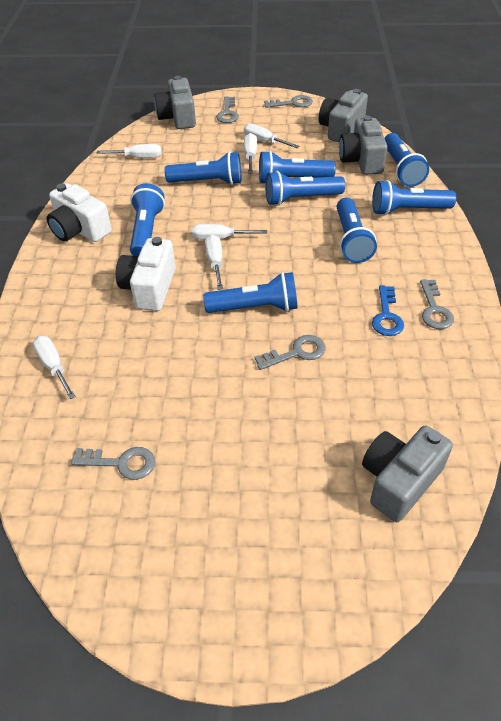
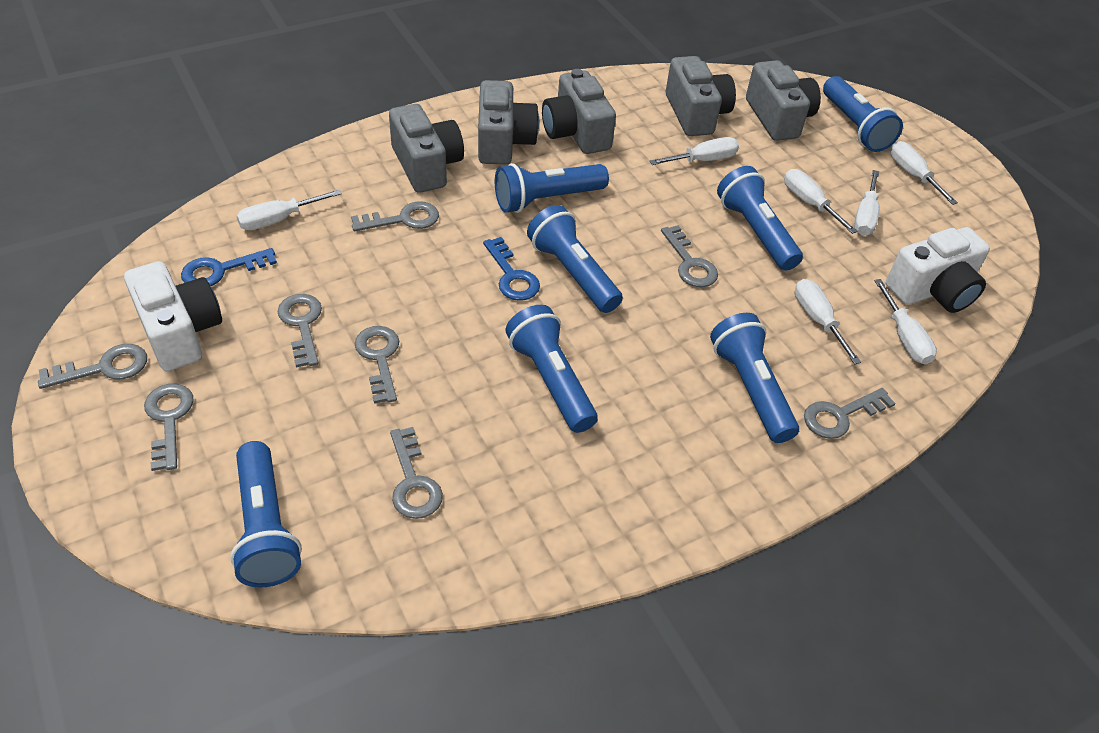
blue flashlight: [130,183,165,256] [165,151,241,185] [203,272,298,313] [259,151,336,183] [265,171,345,206] [337,198,377,263] [372,180,456,215] [385,133,429,187] = 8 -> [230,441,302,587] [495,163,609,213] [505,305,598,433] [527,205,623,313] [710,313,799,443] [717,166,803,271] [823,76,903,152] = 7
blue key: [372,285,404,336] = 1 -> [181,248,277,286] [483,237,540,301] = 2
grey camera: [154,76,196,129] [319,89,368,142] [339,116,388,175] [362,425,453,522] = 4 -> [389,104,464,193] [478,80,539,165] [542,69,616,154] [666,56,736,136] [746,60,821,141] = 5
grey key: [71,447,155,480] [216,97,239,123] [254,335,326,370] [264,95,313,108] [420,279,454,329] = 5 -> [38,344,147,389] [144,384,193,471] [277,294,322,368] [351,201,439,231] [355,326,399,404] [390,427,443,519] [661,225,718,287] [804,388,895,439] = 8
white screwdriver: [33,336,76,399] [97,144,162,158] [192,224,267,240] [205,235,223,290] [244,123,299,148] [244,133,257,173] = 6 -> [237,189,341,230] [650,137,739,165] [784,169,858,234] [795,279,861,364] [854,170,880,236] [874,279,937,365] [890,141,958,205] = 7

